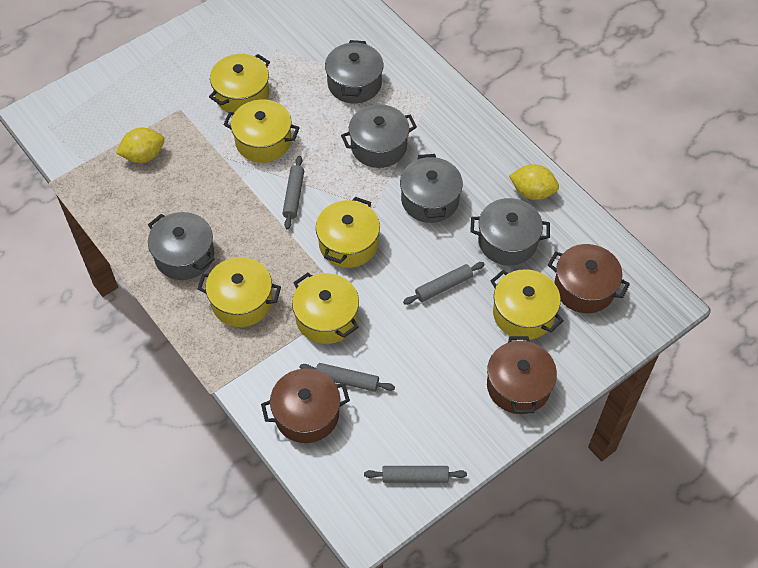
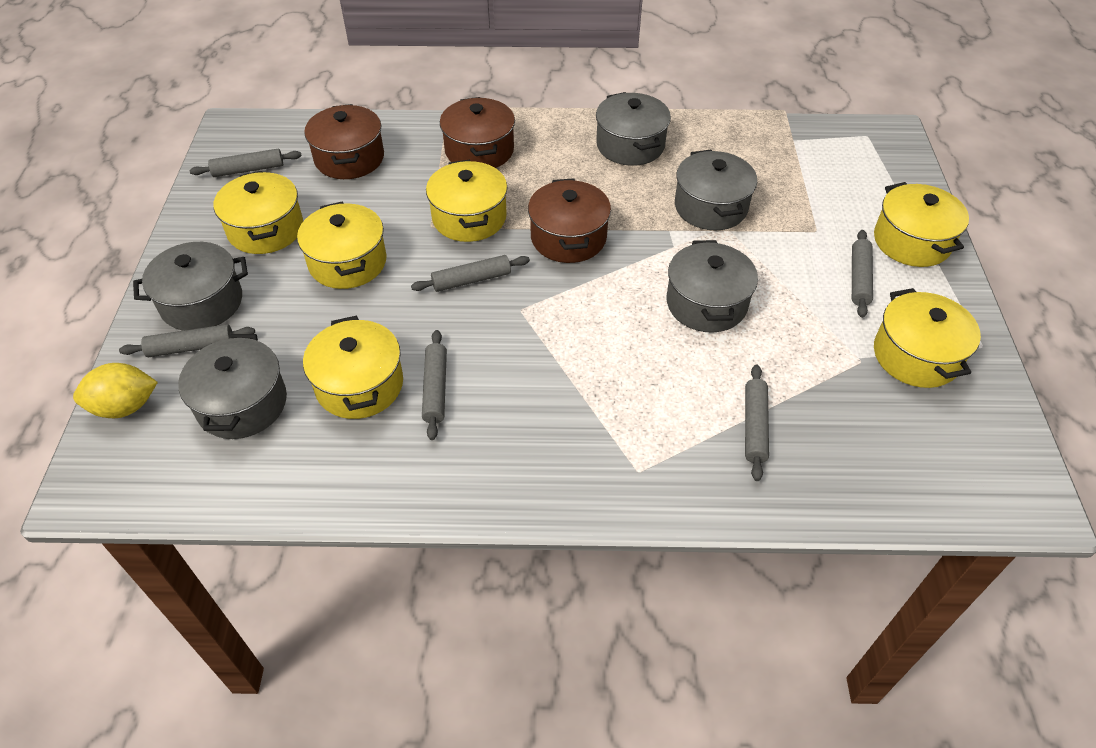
grey rolling pin: [282,156,304,229] [299,363,395,392] [364,466,467,483] [403,262,485,305] = 4 -> [119,324,255,357] [190,149,302,177] [411,255,530,292] [422,330,447,440] [745,365,769,481] [852,230,873,318] = 6
yellow lemon: [116,128,165,163] [509,164,559,200] = 2 -> [73,363,158,418] = 1

